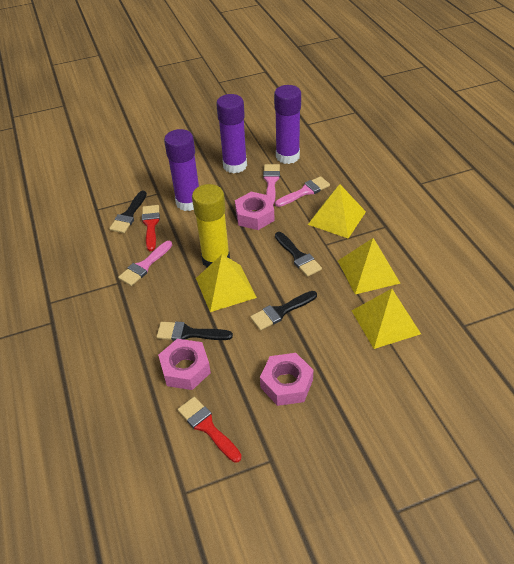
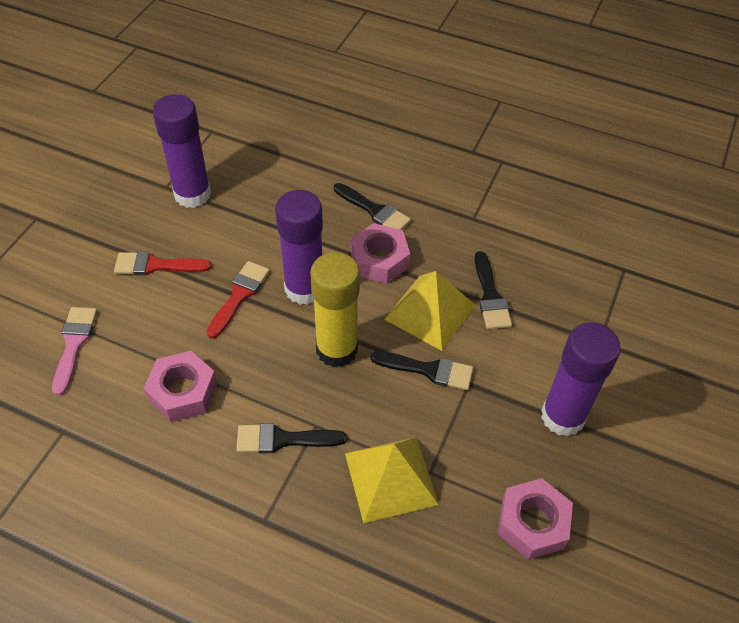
pink brush: [118,241,172,286] [263,164,280,204] [275,176,330,207] = 3 -> [52,307,97,396] = 1
yellow pyramid: [196,254,257,312] [308,184,366,239] [338,238,401,294] [352,289,421,349] = 4 -> [345,437,439,523] [384,271,476,351] = 2

